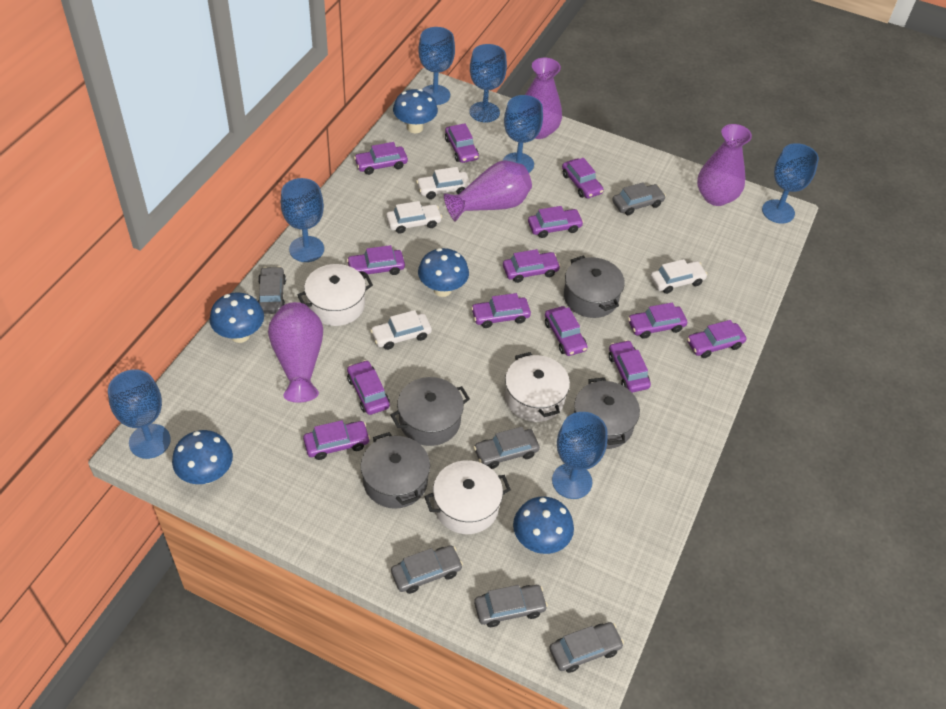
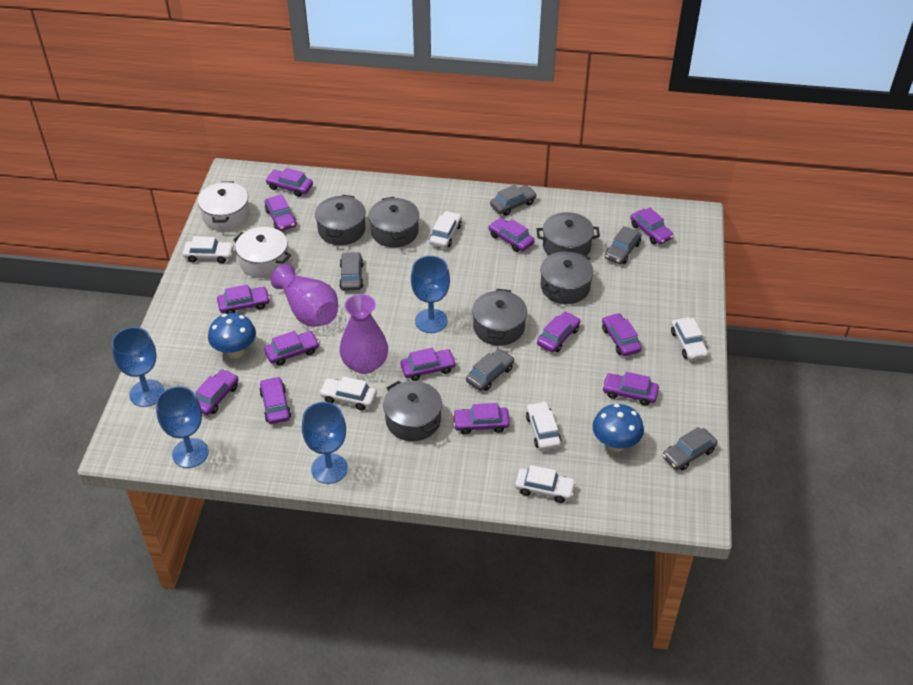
blue goblet: [108,369,171,459] [281,178,324,262] [418,27,455,105] [469,44,507,122] [503,95,543,173] [552,412,608,499] [762,143,819,224] = 7 -> [112,327,164,407] [156,386,209,468] [302,402,348,484] [411,256,450,333] = 4
blue mushroom: [172,430,233,484] [210,292,264,343] [393,89,438,133] [418,248,469,297] [513,496,574,554] = 5 -> [208,313,256,358] [592,404,644,452] = 2
grey car: [258,266,286,314] [391,545,463,594] [474,427,540,469] [474,585,548,627] [549,622,624,673] [612,182,666,215] = 6 -> [339,252,363,291] [466,349,514,391] [490,185,537,216] [605,226,642,264] [662,427,718,471] = 5
grey pot: [361,432,430,509] [390,377,470,446] [564,256,625,318] [574,377,640,449] = 4 -> [315,195,366,245] [368,197,419,247] [383,381,442,441] [472,289,527,346] [537,212,600,256] [540,251,594,304] = 6
purple vase: [268,302,323,402] [444,160,532,222] [525,58,562,139] [697,124,752,206] = 4 -> [271,264,338,327] [340,294,388,374] = 2
white car: [370,310,432,350] [386,201,442,234] [416,167,470,199] [650,259,708,294] = 4 -> [183,236,234,263] [319,377,377,410] [429,211,462,248] [515,465,576,503] [526,401,561,450] [671,317,708,360] = 6
white pot: [297,264,373,326] [424,460,511,534] [505,352,570,422] = 3 -> [198,181,250,231] [233,227,291,278] = 2

